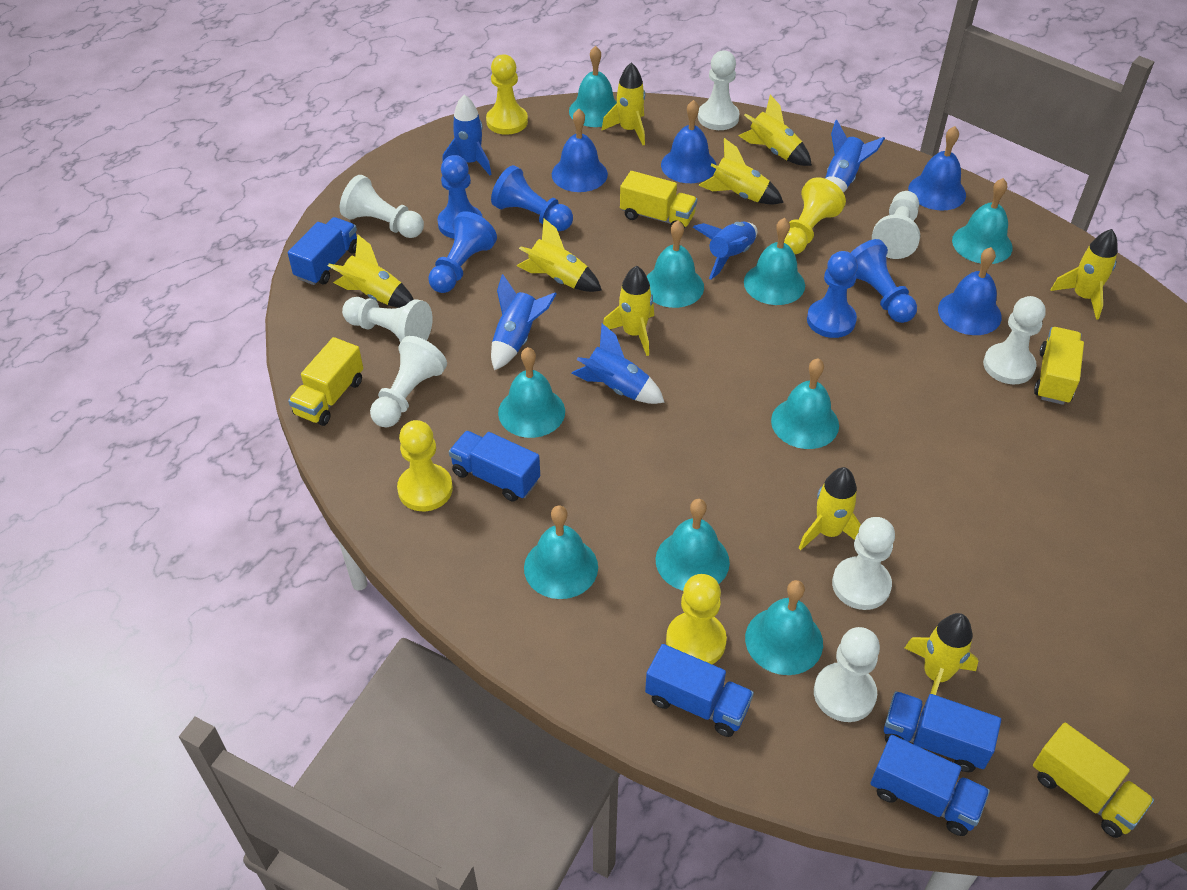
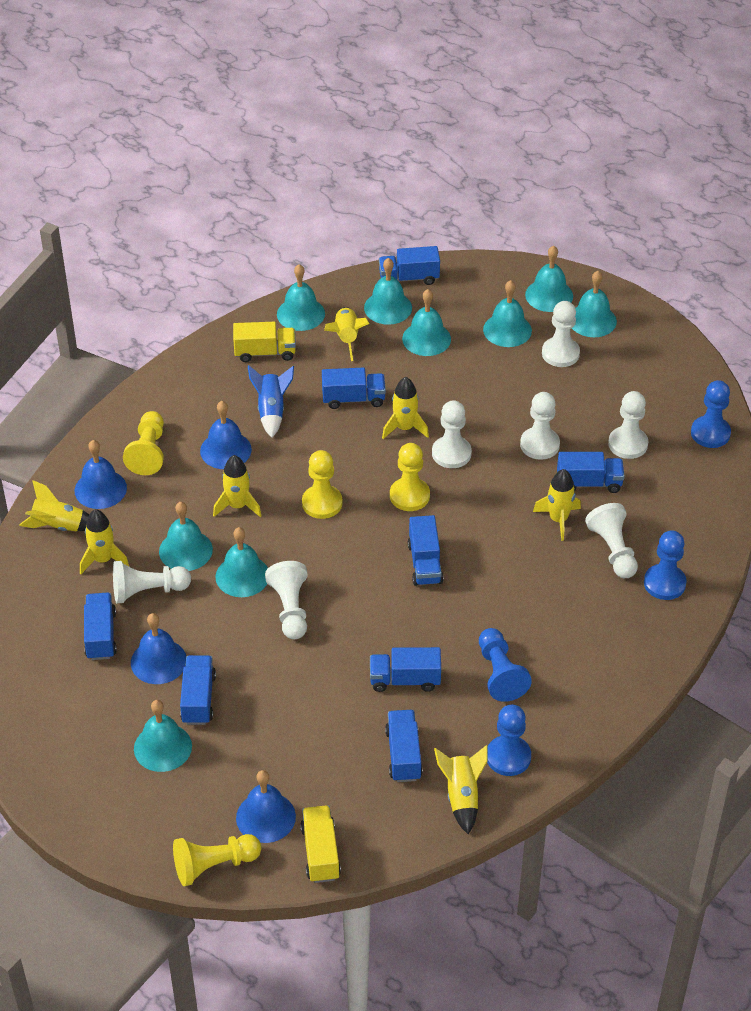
blue pawn: [428,211,497,293] [437,155,482,239] [491,165,573,231] [807,251,858,338] [851,239,917,323] = 5 -> [479,628,532,702] [487,705,531,776] [644,530,687,600] [691,380,731,448] = 4
blue rocket: [442,95,491,175] [491,274,556,370] [572,324,665,404] [693,222,757,279] [825,120,885,193] = 5 -> [248,365,294,438] = 1
blue truck: [288,217,357,285] [449,431,540,502] [645,644,754,737] [871,735,990,836] [884,691,1001,772] = 5 -> [84,593,117,660] [180,655,216,725] [322,368,386,409] [370,647,441,692] [379,246,440,285] [385,710,423,782] [408,515,443,586] [557,452,625,493] = 8
white pawn: [340,175,424,238] [342,297,432,343] [370,336,447,427] [698,51,740,130] [814,627,880,722] [832,517,895,610] [872,191,920,259] [983,296,1046,384] = 8 -> [113,561,191,603] [265,561,308,639] [432,400,472,468] [520,392,560,460] [542,301,580,367] [585,503,638,578] [608,391,648,459] = 7
yellow rocket: [328,234,414,308] [517,219,602,292] [602,62,645,145] [603,266,654,356] [698,138,784,205] [738,95,812,166] [799,467,861,550] [905,613,978,695] [1050,229,1118,320] = 9 -> [19,480,89,531] [80,509,129,574] [213,455,262,517] [324,307,369,361] [382,377,429,439] [434,745,488,834] [533,469,581,541] = 7
yellow truck: [288,337,363,426] [620,171,697,229] [1033,723,1154,838] [1034,327,1084,405] = 4 -> [233,322,296,362] [300,805,341,883] = 2

